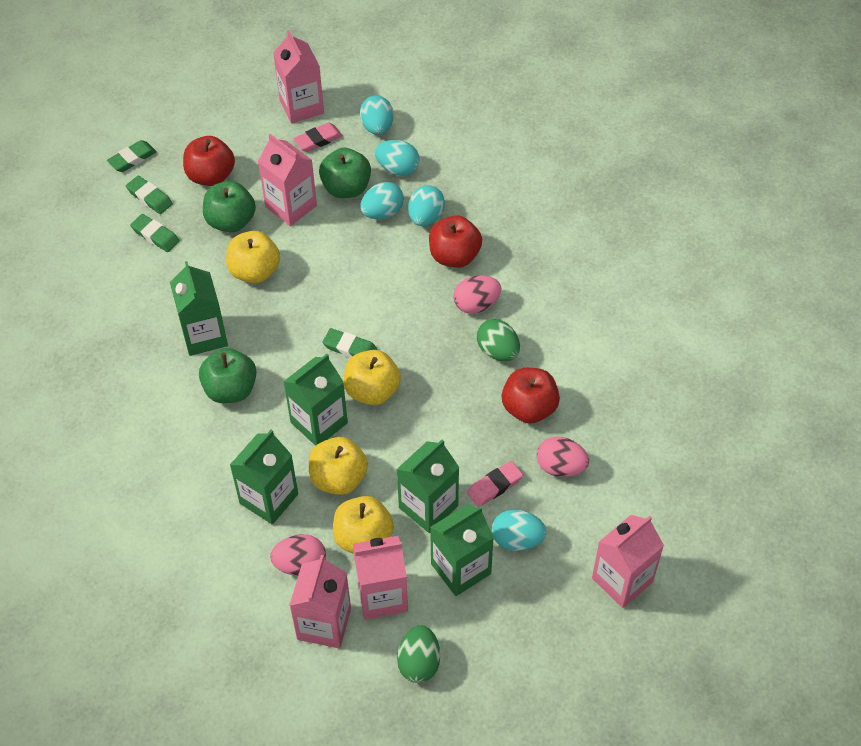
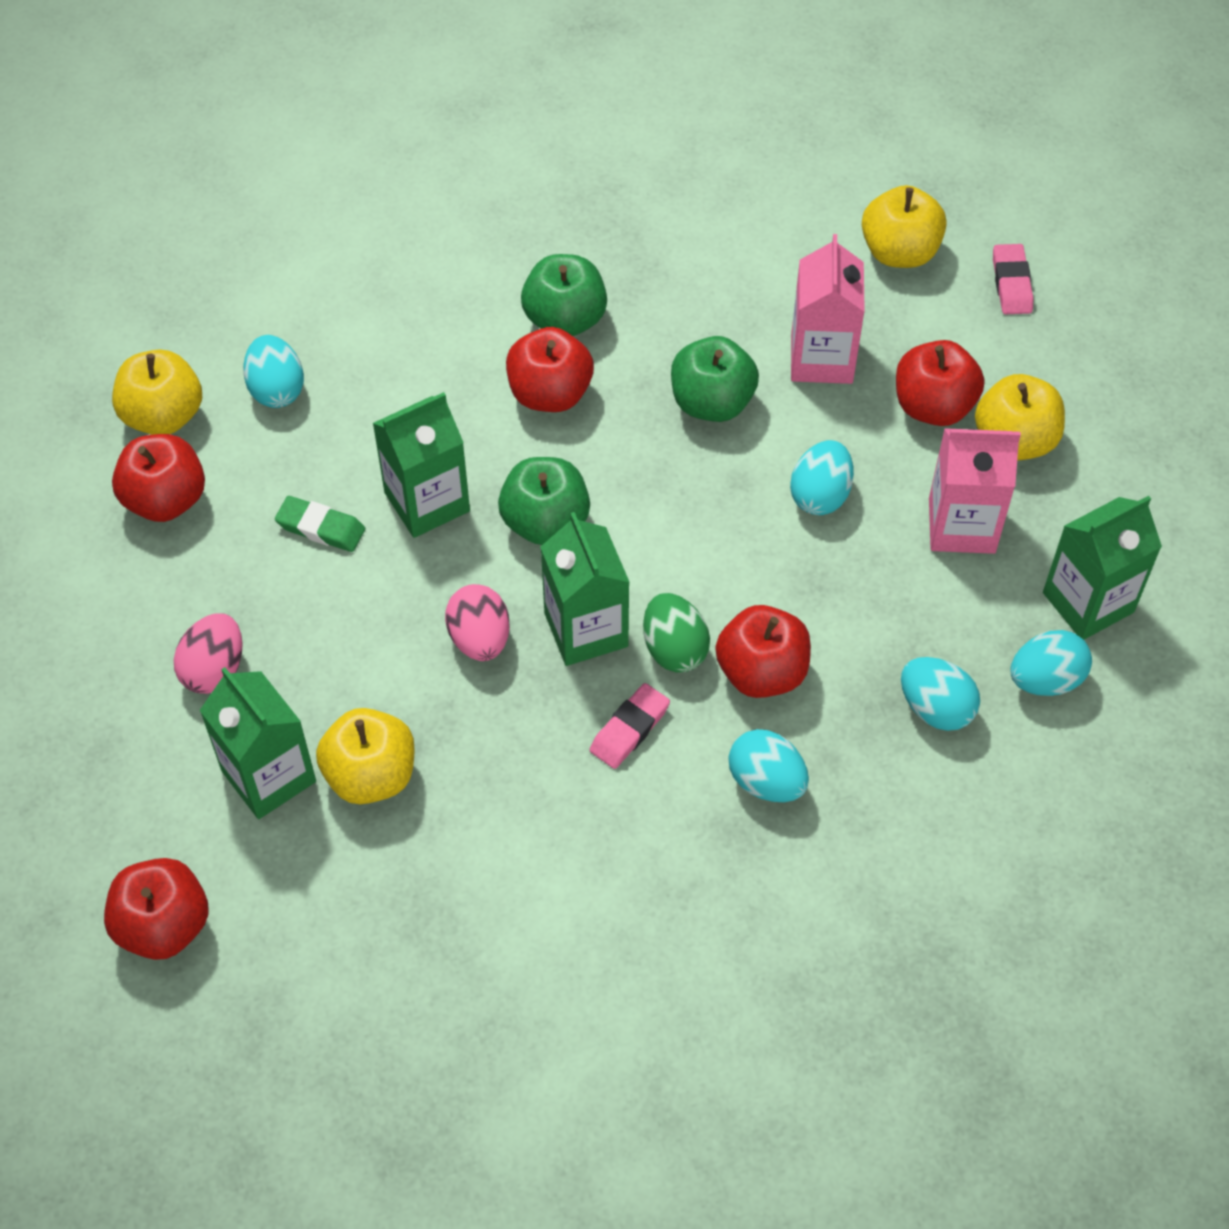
green carton: [170,261,228,356] [230,430,298,524] [283,354,348,446] [396,439,460,533] [430,504,494,596] = 5 -> [199,667,316,819] [373,392,470,538] [540,512,630,666] [1043,496,1162,640] = 4
green egg: [397,625,440,683] [477,319,520,361] = 2 -> [643,593,710,673] = 1
green eraser: [107,140,157,172] [126,176,173,214] [130,214,180,252] [322,328,378,358] = 4 -> [275,496,365,552] = 1
pink carton: [258,134,317,226] [273,31,324,123] [289,555,351,649] [353,536,408,620] [592,515,664,608] = 5 -> [791,234,865,384] [929,428,1021,554] = 2
pink egg: [270,534,326,576] [454,275,501,314] [537,437,589,477] = 3 -> [174,613,243,694] [445,584,510,661] = 2
red apple: [183,136,235,186] [429,215,482,268] [502,368,560,424] = 3 -> [104,858,209,960] [112,434,205,522] [506,327,594,412] [716,605,811,698] [896,340,984,426] = 5

